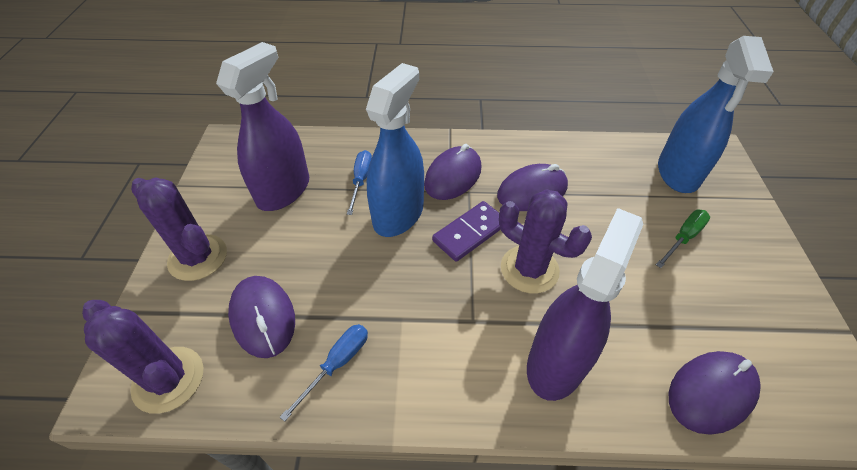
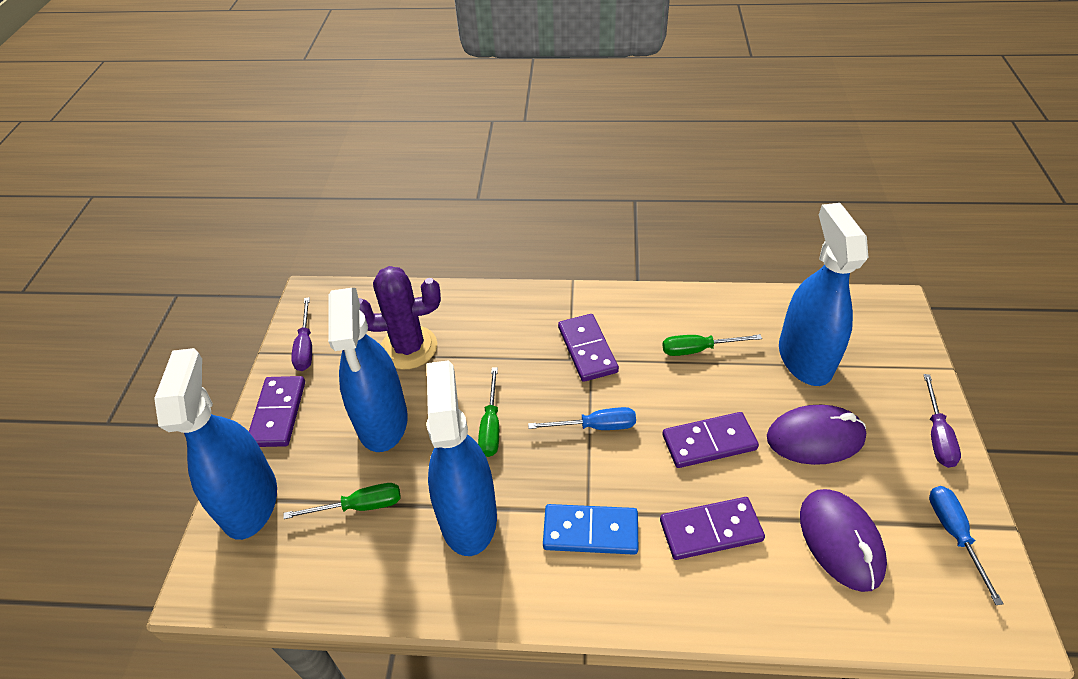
blue domino: none = 0 -> [543,504,638,555] = 1
blue spray bottle: [366,63,424,237] [658,36,774,193] = 2 -> [154,348,277,540] [328,288,408,452] [426,360,497,556] [779,203,868,386] = 4
green screwdriver: [656,210,710,268] = 1 -> [283,483,401,519] [478,367,499,457] [663,334,762,356] = 3
purple cactus: [82,300,203,414] [131,177,227,281] [499,189,592,293] = 3 -> [359,266,441,369] = 1
purple domino: [432,201,501,262] = 1 -> [249,376,305,447] [558,314,619,382] [660,497,765,560] [663,412,759,468] = 4
purple mouse: [228,276,295,358] [424,144,482,200] [497,164,568,211] [669,351,761,435] = 4 -> [767,405,866,465] [800,489,887,592] = 2
purple screwdriver: none = 0 -> [291,297,312,371] [923,374,961,468] = 2
purple spray bottle: [216,42,309,211] [527,208,643,401] = 2 -> none = 0

